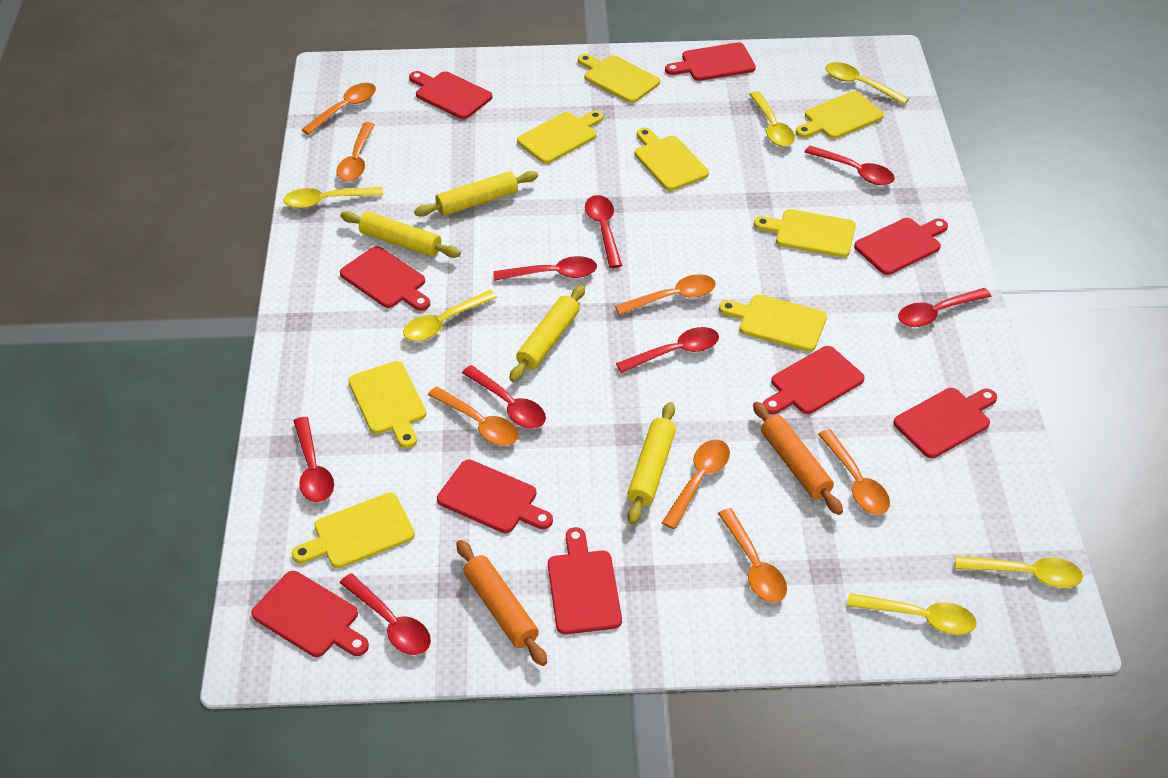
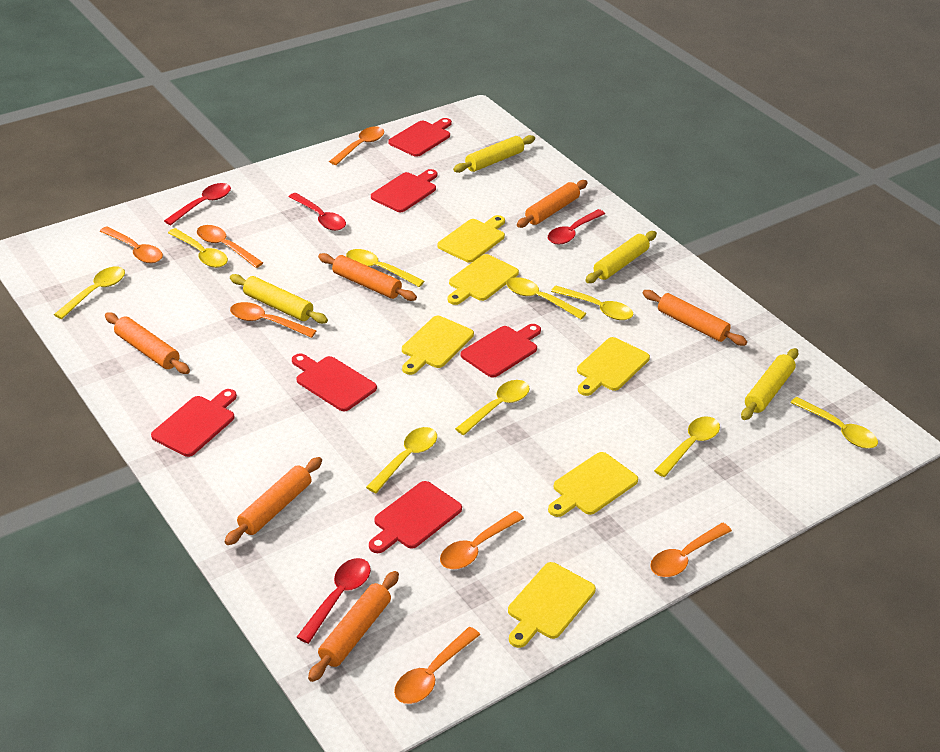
orange rolling pin: [456,540,547,666] [753,402,843,515] = 2 -> [105,312,190,374] [224,457,322,545] [308,571,399,682] [318,253,417,301] [517,180,588,228] [643,290,747,346] = 6
red cutting board: [251,571,369,657] [340,246,430,311] [409,71,493,119] [437,459,553,533] [548,527,622,634] [665,42,756,81] [763,346,865,414] [854,218,948,275] [893,388,997,458] = 9 -> [151,389,237,457] [292,354,377,411] [369,481,462,553] [371,169,437,212] [388,118,452,157] [461,324,541,378] = 6
red spoon: [294,417,334,502] [340,573,431,655] [462,365,546,429] [493,256,597,281] [585,195,622,268] [616,327,719,373] [805,146,895,185] [898,288,991,327] = 8 -> [164,183,231,225] [289,193,346,231] [297,558,371,644] [548,209,605,245] = 4
yellow cutting board: [292,493,415,568] [348,361,426,448] [517,110,603,164] [578,54,660,103] [635,128,709,191] [719,294,827,352] [754,209,856,257] [796,91,884,139] = 8 -> [402,316,474,375] [437,215,505,263] [447,254,519,305] [508,562,596,648] [548,452,638,517] [577,337,650,396] = 6
yellow spoon: [283,187,383,209] [403,290,497,341] [749,91,795,147] [826,62,909,105] [847,593,977,635] [955,556,1083,588] = 6 -> [54,267,125,319] [168,228,228,268] [346,249,424,287] [366,427,437,493] [455,380,529,435] [506,277,586,319] [551,286,634,320] [654,416,720,477] [790,397,878,449] = 9

